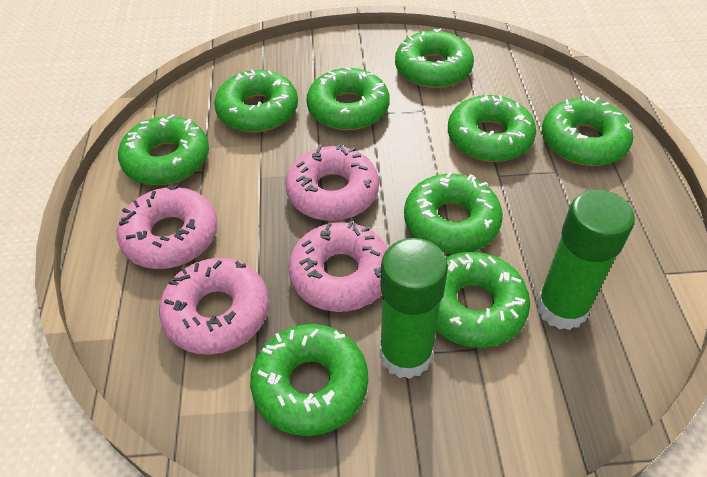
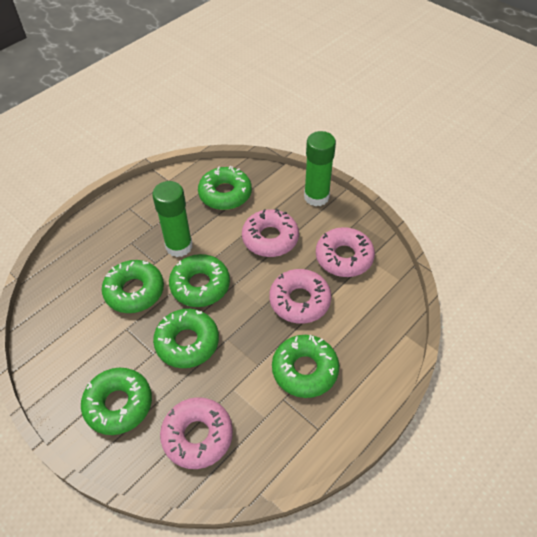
green donut: [118,114,209,185] [214,70,298,132] [250,324,368,436] [307,67,390,130] [395,29,474,88] [404,172,503,254] [436,252,530,348] [448,95,536,162] [542,96,633,166] = 9 -> [81,368,152,435] [102,260,164,313] [153,309,219,368] [169,254,230,307] [198,166,252,210] [272,335,339,398] = 6

